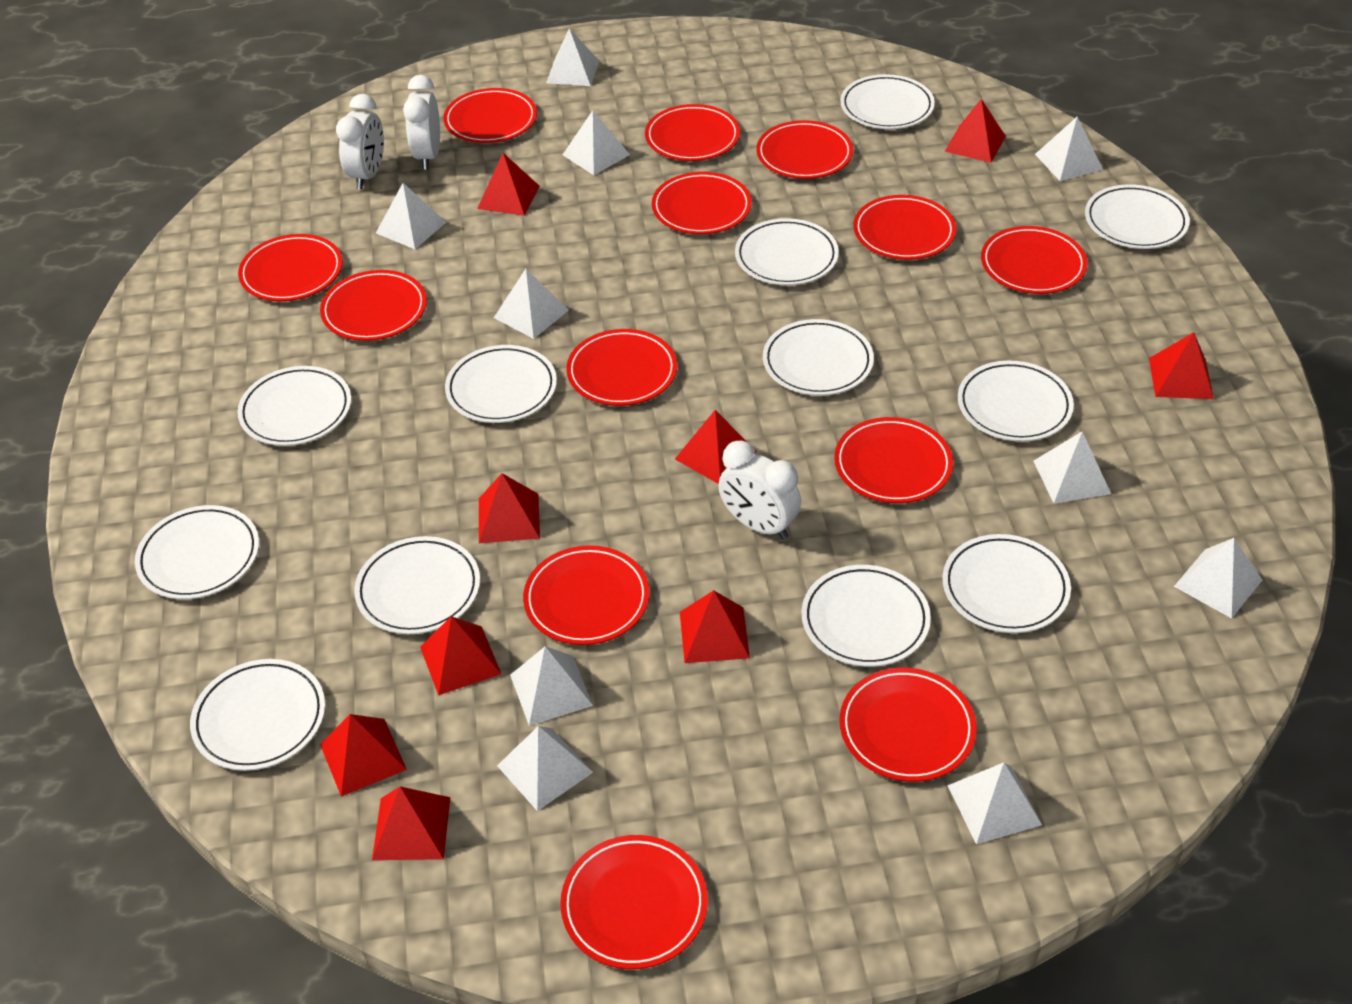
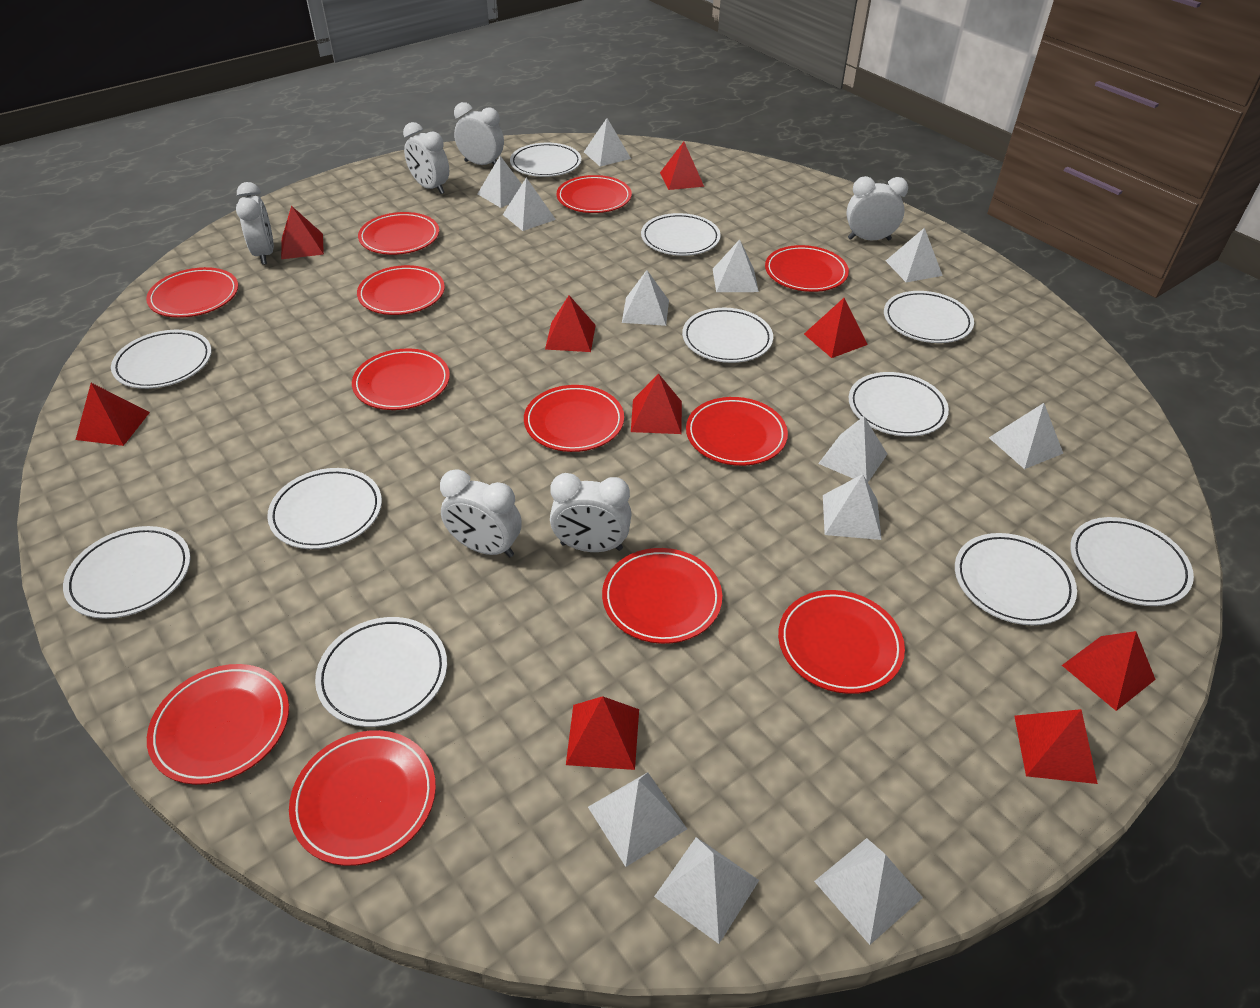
red plate: [238,234,343,301] [320,270,427,341] [443,88,537,143] [523,545,650,645] [560,835,708,969] [566,329,677,406] [645,104,740,161] [652,172,752,234] [756,120,853,179] [834,417,953,503] [839,668,977,782] [853,195,956,260] [981,226,1088,294] = 13 -> [146,267,238,318] [147,664,289,785] [289,730,436,866] [352,348,450,410] [357,265,445,315] [358,212,439,255] [524,385,624,452] [557,175,632,213] [602,548,722,644] [686,397,788,466] [765,245,849,292] [778,590,905,694] = 12
white clock: [336,94,384,189] [403,75,440,170] [719,441,801,539] = 3 -> [236,182,274,265] [403,122,449,194] [440,469,522,557] [454,102,504,165] [550,473,632,552] [846,176,908,241] = 6
white plate: [135,505,259,599] [190,659,325,771] [237,366,351,446] [354,536,480,634] [445,345,557,423] [735,218,839,285] [763,319,874,396] [802,565,931,667] [840,74,935,129] [943,534,1071,633] [958,361,1074,441] [1085,184,1190,249] = 12 -> [63,526,191,619] [111,330,212,389] [267,468,382,549] [315,617,447,727] [510,143,581,177] [641,213,721,256] [682,308,773,363] [849,372,949,437] [884,291,974,343] [955,533,1077,625] [1070,517,1194,606] = 11
white pyramid: [376,183,446,249] [494,269,569,339] [497,726,593,811] [510,646,593,726] [546,28,599,86] [563,110,630,175] [947,762,1042,844] [1034,432,1111,503] [1035,117,1103,181] [1174,538,1262,618] = 10 -> [478,156,522,208] [503,178,556,231] [584,118,631,167] [588,772,687,867] [622,270,669,326] [654,837,759,944] [713,239,759,292] [814,838,923,945] [818,416,887,482] [823,474,882,540] [886,228,943,282] [989,403,1063,469] = 12

